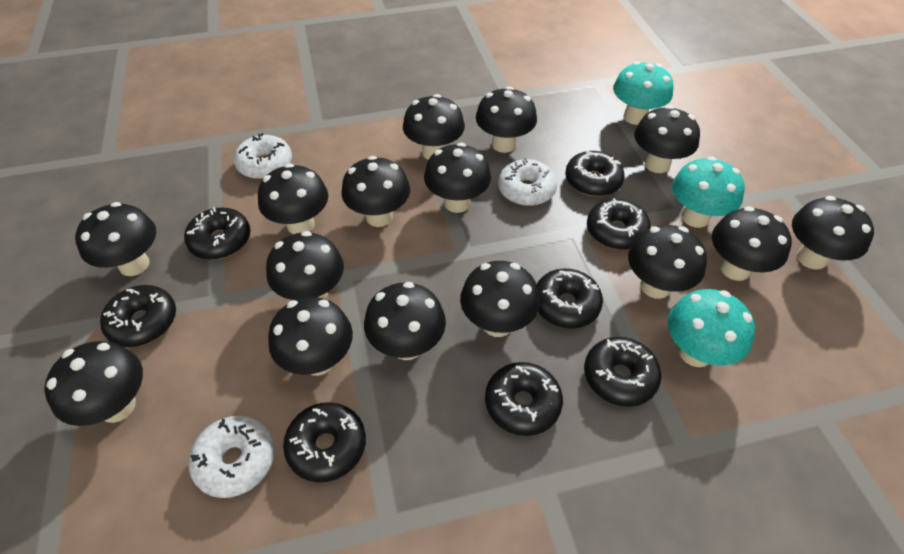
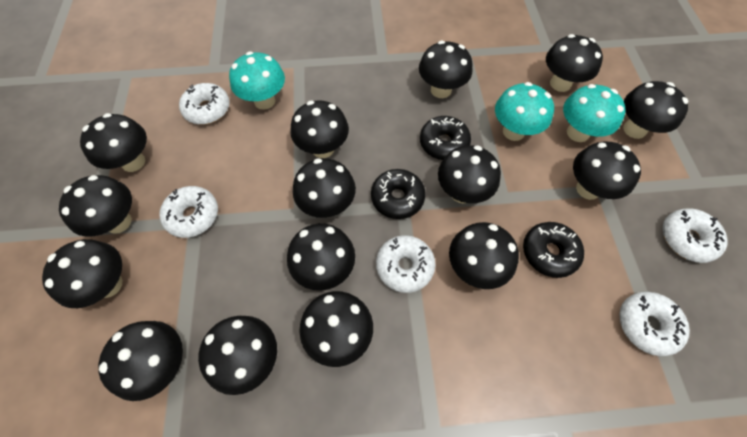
black donut: [100,285,176,347] [184,207,251,260] [283,402,366,482] [485,362,563,436] [536,268,603,328] [565,151,625,197] [584,337,661,407] [587,198,651,250] = 8 -> [371,169,426,219] [420,116,471,160] [523,222,584,278] = 3
white donut: [189,416,275,498] [234,133,292,179] [498,158,557,206] = 3 -> [160,186,218,238] [179,83,230,125] [376,235,435,293] [619,292,690,356] [663,208,728,263] = 5

